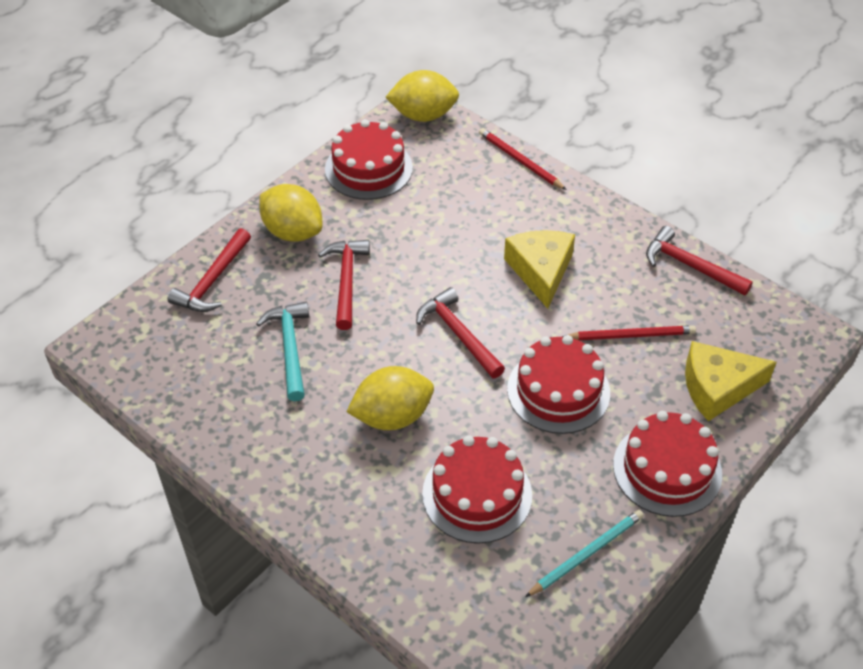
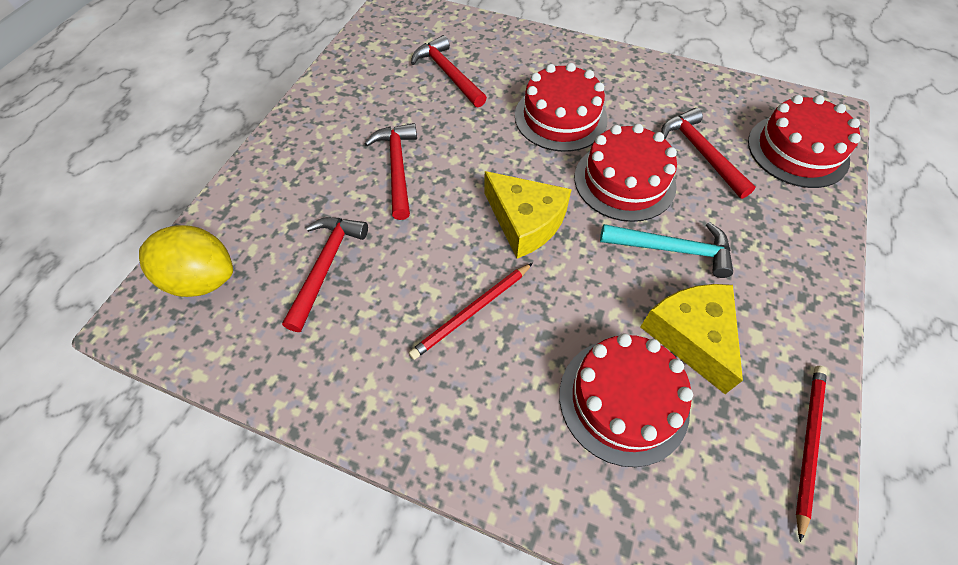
turquoise pencil: [525,510,644,597] = 1 -> none = 0
yellow lemon: [260,184,322,242] [347,366,434,430] [385,70,459,122] = 3 -> [139,225,233,297] = 1

